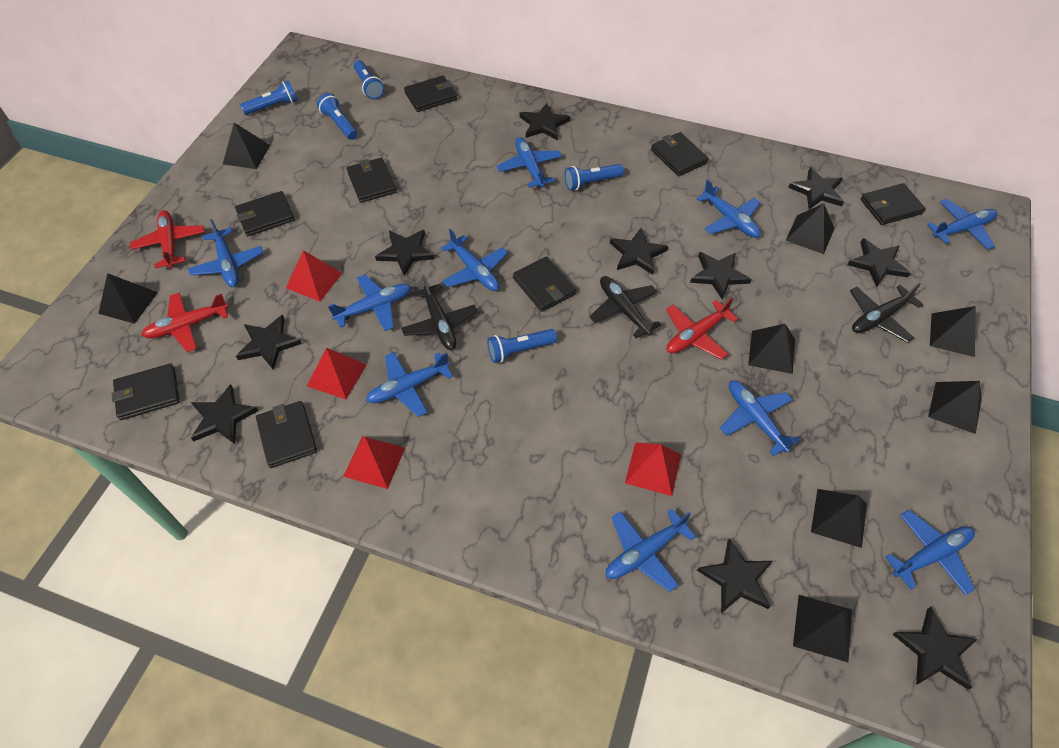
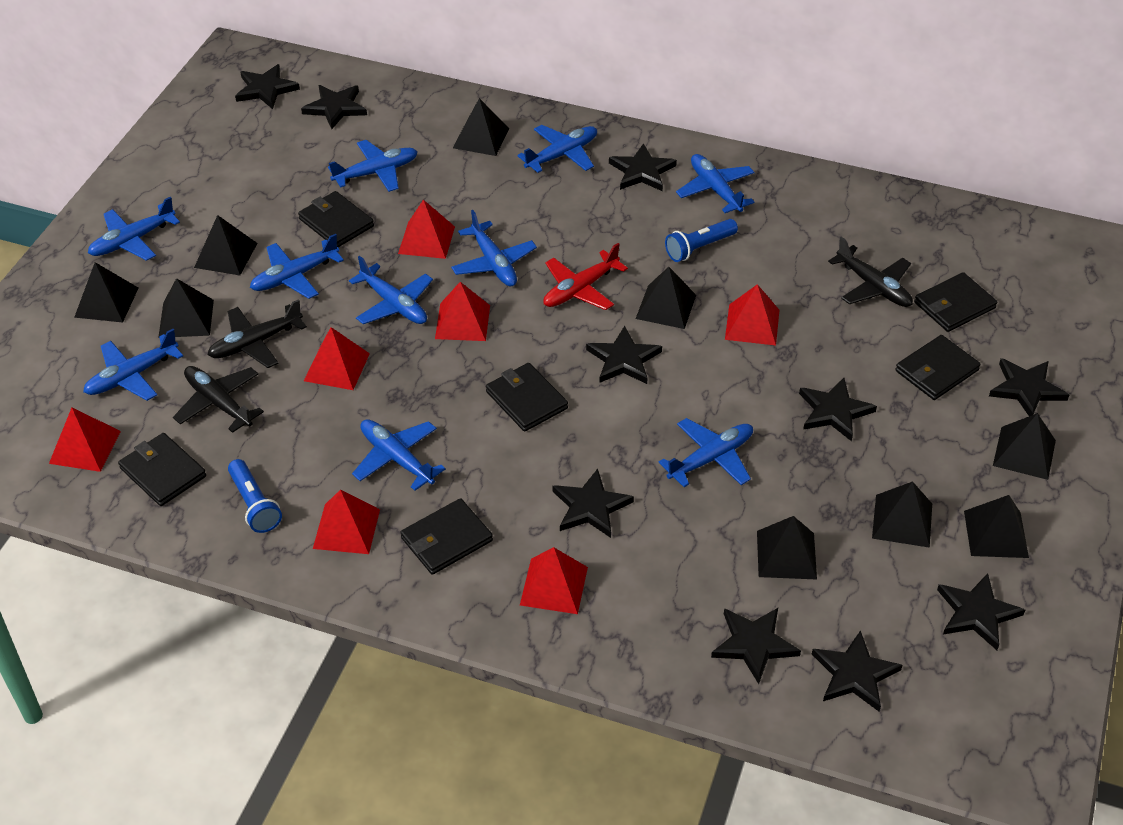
black pyramid: [98,273,158,324] [223,123,270,169] [748,324,795,374] [785,203,835,254] [793,595,852,662] [811,489,867,548] [928,381,982,434] [930,306,976,357] = 8 -> [74,262,138,322] [158,278,214,338] [194,215,258,275] [453,98,509,156] [636,267,696,329] [757,516,817,580] [872,481,932,548] [964,495,1029,558] [993,413,1056,480] = 9
black wallet: [111,363,180,420] [235,191,295,236] [256,401,317,468] [347,158,397,203] [404,75,457,112] [513,257,576,312] [651,132,709,176] [861,183,926,225] = 8 -> [118,433,206,506] [298,191,374,247] [400,498,493,575] [486,363,568,432] [895,335,981,400] [914,272,997,332] = 6
blue flashlight: [240,80,298,115] [317,93,357,140] [353,60,384,99] [487,329,557,363] [565,164,624,190] = 5 -> [228,459,282,533] [665,219,738,262] = 2
red plane: [130,210,204,268] [142,292,229,352] [666,297,738,360] = 3 -> [543,243,628,310] = 1
red pyramid: [286,250,342,302] [307,348,367,399] [343,436,405,489] [625,442,681,496] = 4 -> [49,408,121,472] [304,327,370,390] [313,490,380,554] [398,200,455,259] [435,282,490,341] [520,547,588,614] [725,284,779,345] = 7

